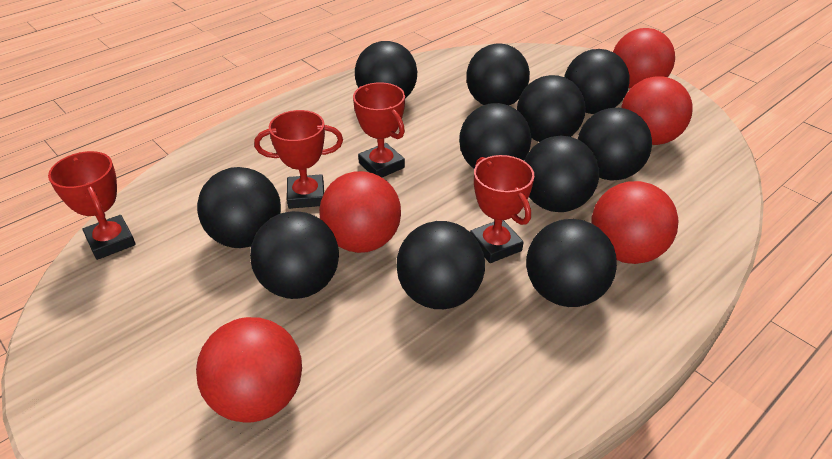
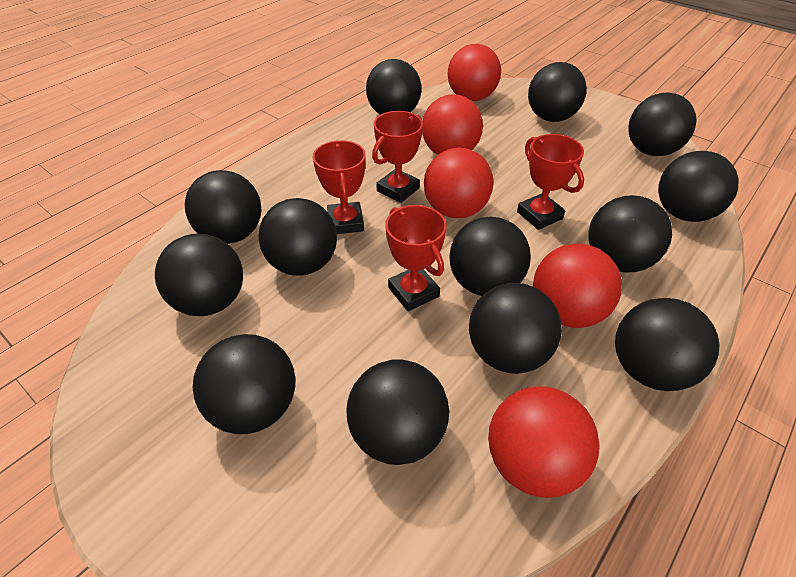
black ball: [197,167,281,248] [250,211,339,299] [355,41,417,98] [397,221,485,309] [459,103,531,168] [466,43,530,106] [517,75,586,142] [524,136,599,212] [526,219,617,307] [564,49,630,114] [578,108,652,180] = 11 -> [155,234,243,316] [185,170,261,244] [193,334,296,434] [258,198,337,276] [346,360,449,465] [366,59,422,115] [449,217,531,296] [469,283,562,374] [528,62,587,122] [588,195,672,273] [615,298,719,391] [628,93,697,156] [658,151,738,222] = 13

